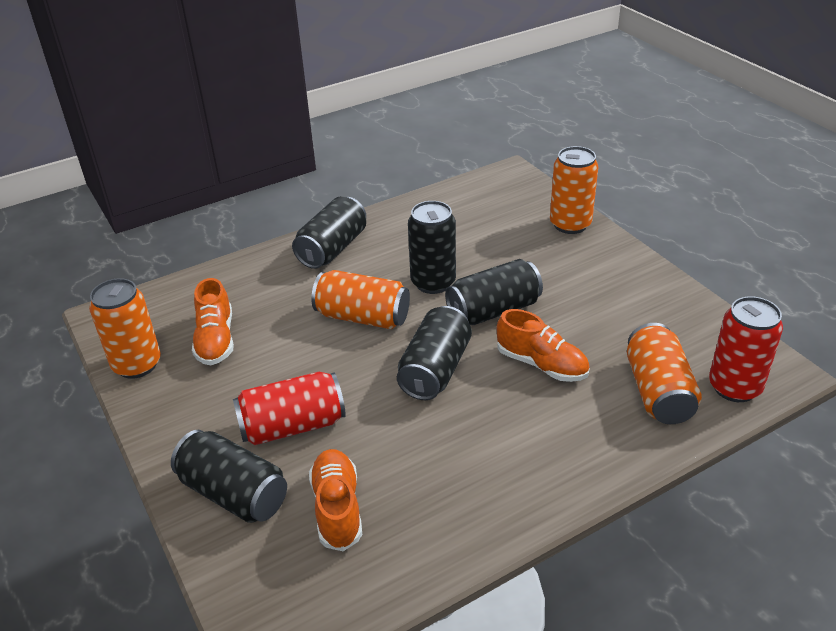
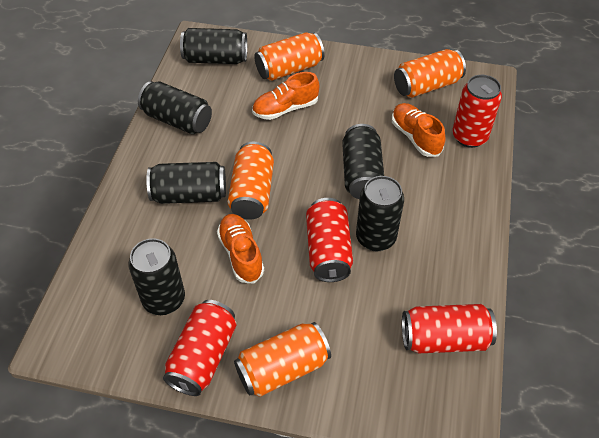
black can: [171,430,287,523] [292,196,366,269] [397,306,472,400] [408,201,456,294] [445,259,543,325] = 5 -> [129,238,185,315] [138,81,212,134] [146,162,226,204] [180,28,247,64] [342,124,384,199] [356,176,404,251] = 6
red can: [233,372,346,445] [709,296,783,402] = 2 -> [163,300,236,396] [306,198,353,282] [402,304,497,353] [452,75,502,148] = 4

